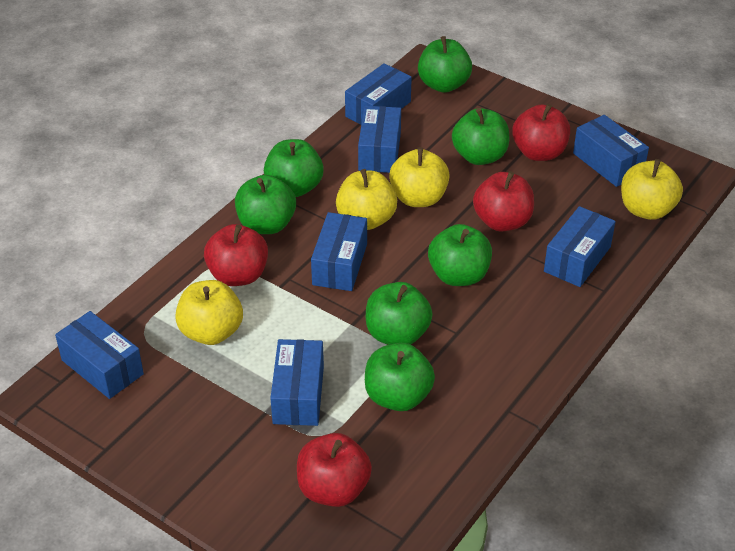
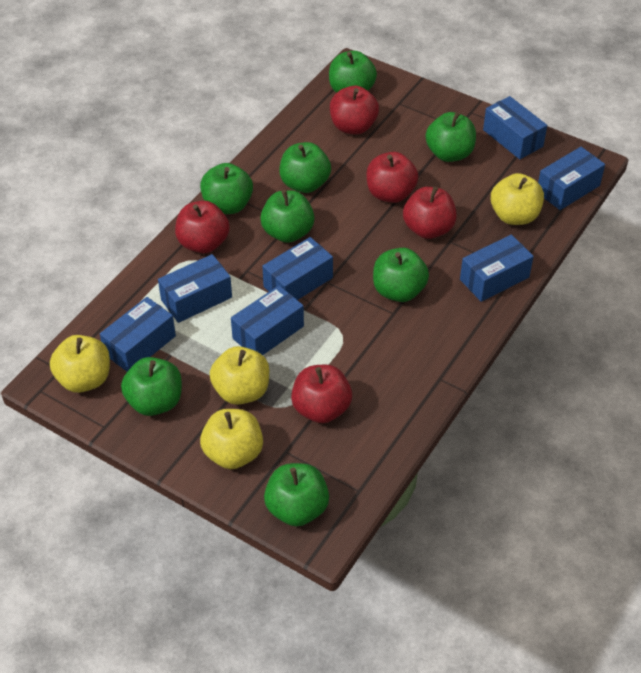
green apple: [235,175,296,234] [264,139,324,197] [365,343,435,411] [366,282,433,345] [418,36,472,93] [428,224,492,286] [452,108,509,165] = 7 -> [121,357,182,416] [200,163,253,214] [260,190,315,243] [264,463,329,527] [280,142,331,193] [329,51,377,93] [373,248,429,302] [426,112,476,162] = 8
red apple: [204,224,268,286] [297,433,372,507] [473,171,534,231] [512,104,570,161] = 4 -> [175,201,230,253] [291,365,352,423] [330,86,379,135] [366,152,418,203] [403,187,457,239] = 5

